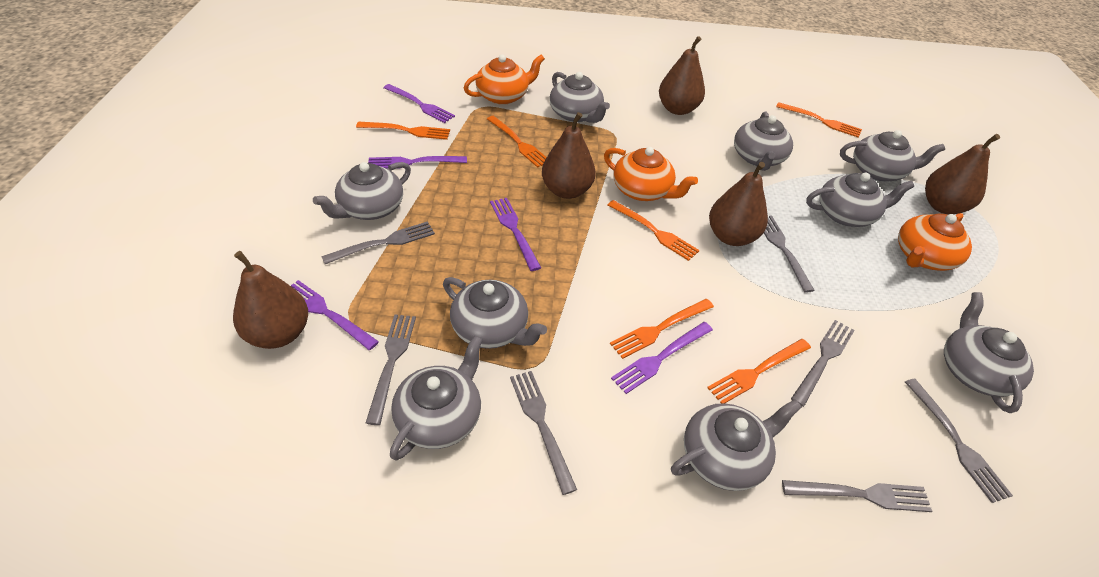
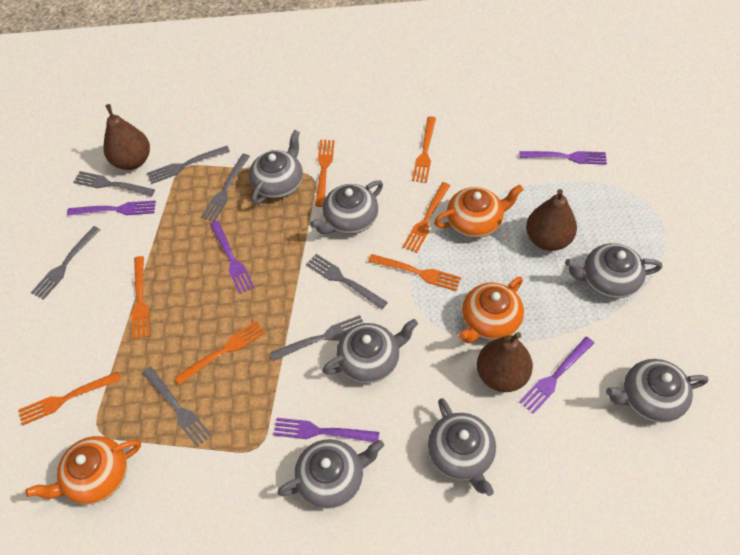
brown pear: [233,251,308,349] [542,112,596,199] [659,36,705,115] [709,162,768,246] [925,134,1000,214] = 5 -> [103,104,150,170] [477,332,533,392] [526,189,577,251] = 3
grey teapot: [313,162,411,220] [390,336,483,461] [443,277,547,349] [550,72,610,123] [671,399,802,491] [734,111,793,171] [806,173,914,227] [840,130,945,182] [944,292,1034,413] = 9 -> [249,130,303,205] [277,439,384,509] [310,180,383,234] [323,319,418,383] [428,398,496,496] [565,243,662,298] [606,359,708,423] = 7
orange fork: [356,122,450,140] [487,116,547,168] [607,200,700,261] [610,299,714,359] [707,339,811,403] [776,102,862,137] = 6 -> [18,372,120,426] [132,256,150,339] [174,320,266,385] [315,140,335,207] [368,254,461,291] [402,182,451,253] [412,116,436,183] = 7

